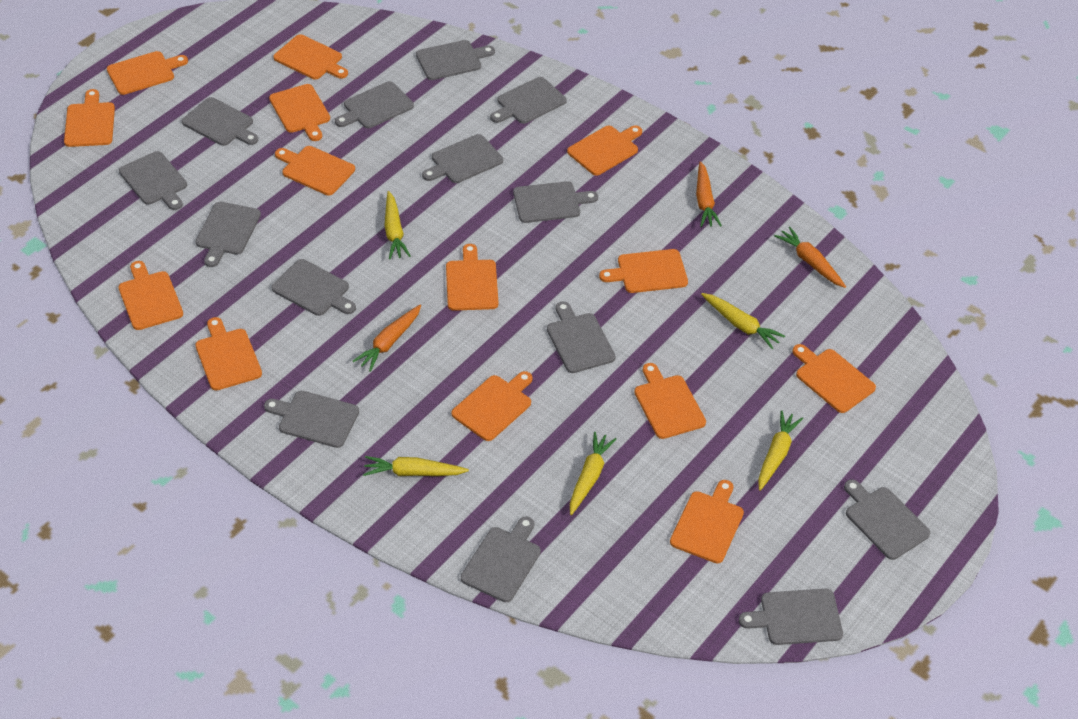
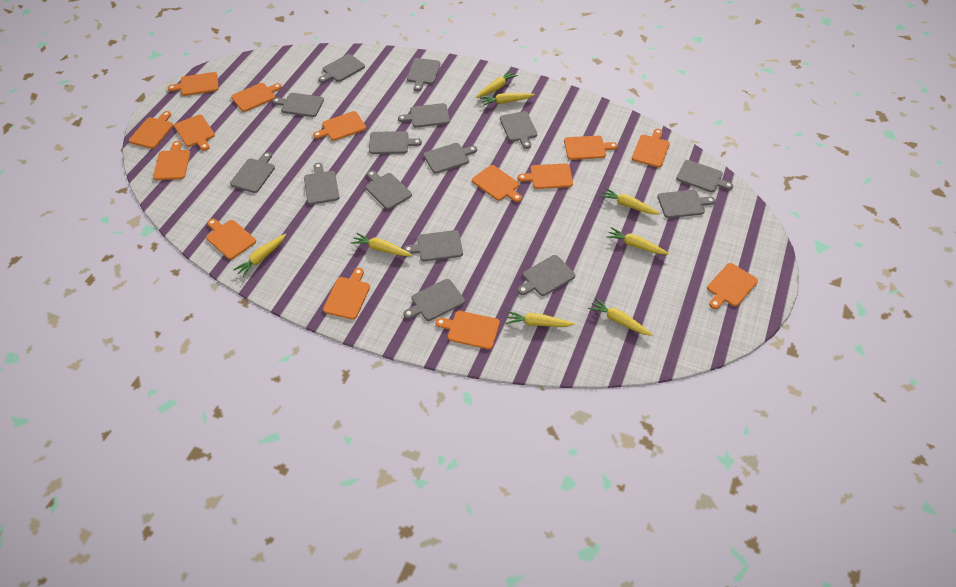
grey cutting board: [119,151,187,210] [182,97,258,146] [195,202,261,267] [264,391,359,448] [271,259,356,316] [335,81,414,128] [416,40,495,80] [422,134,503,183] [461,516,541,602] [490,77,567,124] [513,181,598,223] [547,301,616,373] [739,589,843,645] [844,479,930,560] = 14 -> [230,152,275,193] [272,93,324,117] [304,163,339,205] [319,54,365,83] [366,170,412,210] [369,131,422,154] [398,103,450,128] [403,230,463,261] [403,279,465,321] [407,58,441,91] [423,143,477,174] [500,111,537,149] [518,255,575,296] [657,190,715,218] [676,160,733,192] = 15
orange carrot: [353,305,421,372] [696,161,722,227] [774,227,846,288] = 3 -> none = 0
yellow carrot: [363,456,469,476] [384,191,411,259] [570,432,616,515] [701,293,785,349] [758,410,803,491] = 5 -> [233,234,286,277] [351,233,412,256] [476,70,518,98] [480,93,535,106] [506,311,575,327] [588,298,653,336] [600,188,660,214] [606,227,669,255] = 8

